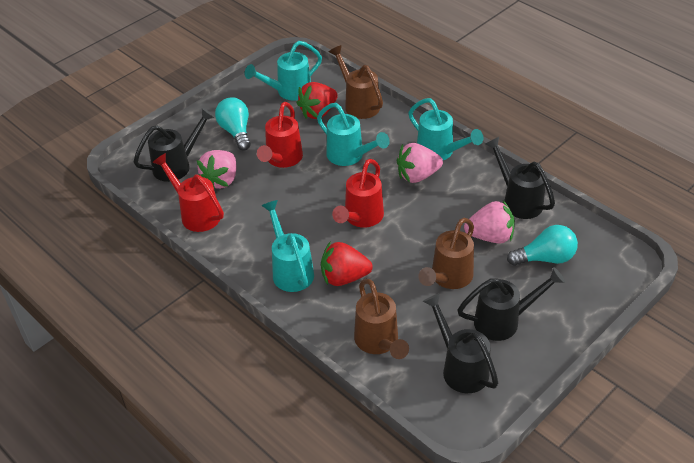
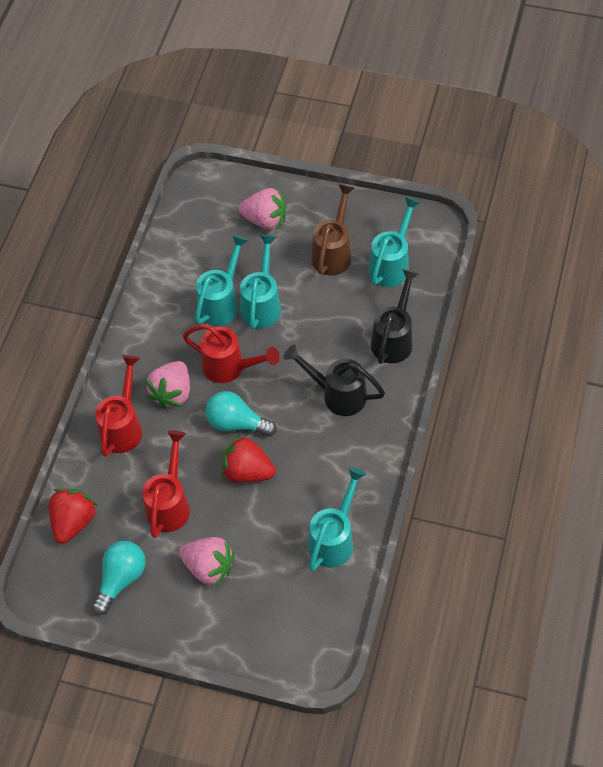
black watering can: [134,108,215,182] [423,293,498,393] [457,267,565,341] [485,137,555,219] = 4 -> [283,344,385,416] [371,269,419,364] = 2
brown watering can: [329,45,383,119] [354,279,409,359] [418,218,474,289] = 3 -> [311,184,354,276] = 1

